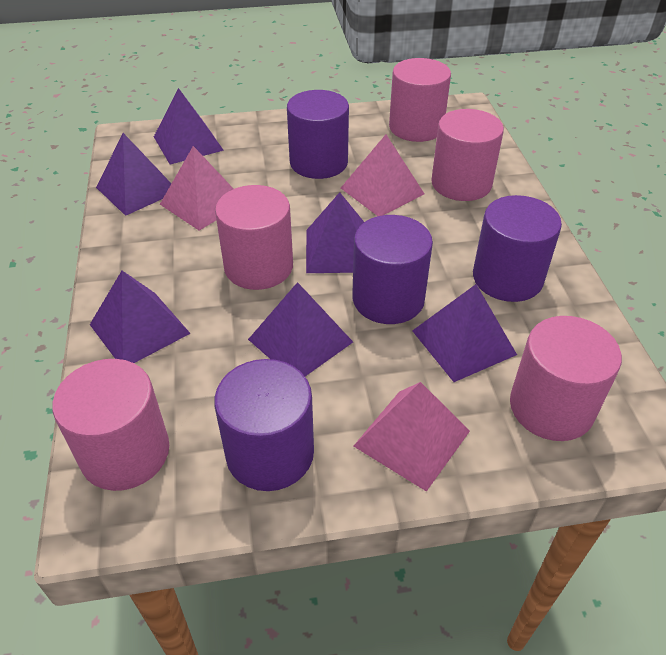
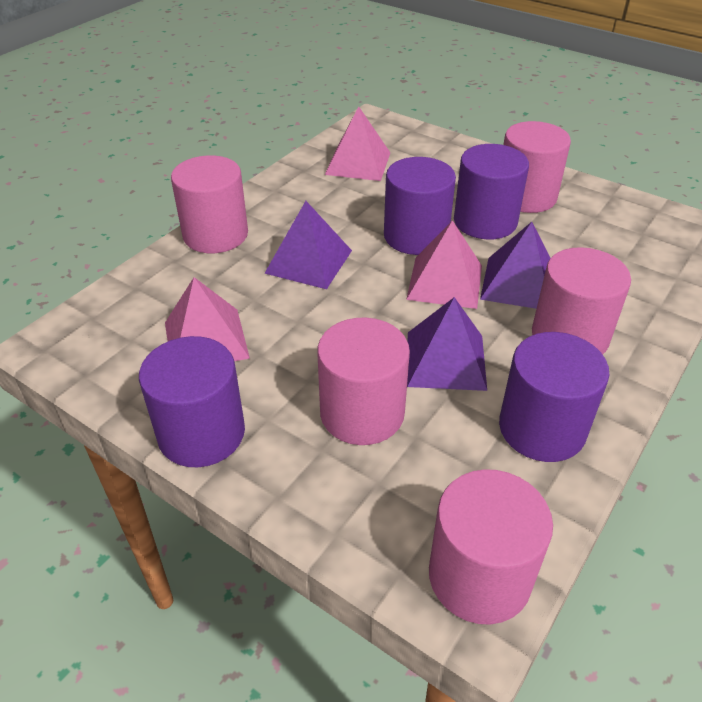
purple pyramid: [90,271,191,363] [96,133,172,216] [154,88,224,164] [248,282,353,376] [306,192,364,273] [412,284,517,382] = 6 -> [264,201,352,289] [407,297,487,391] [480,222,551,309] = 3

